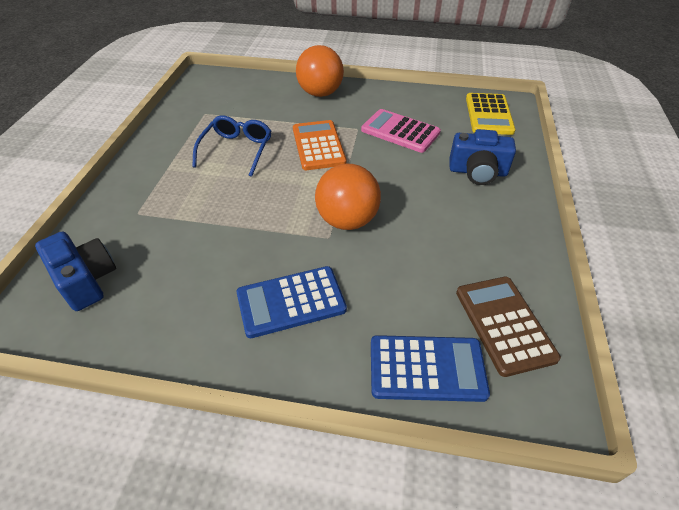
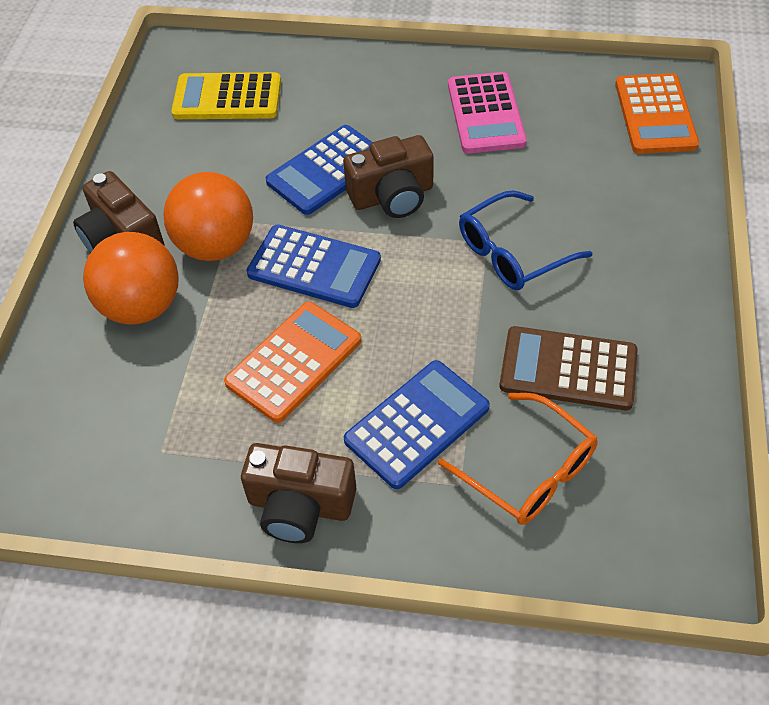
blue calculator: [237,266,347,338] [371,335,490,402] = 2 -> [247,224,381,308] [266,125,372,215] [344,360,490,489] = 3
blue camera: [35,231,116,311] [450,129,516,185] = 2 -> none = 0
brown camera: none = 0 -> [73,171,165,253] [241,443,356,543] [343,135,434,218] = 3
orange calculator: [293,120,346,170] = 1 -> [224,302,361,423] [615,73,699,154] = 2
orange glasses: none = 0 -> [438,393,598,525] = 1

